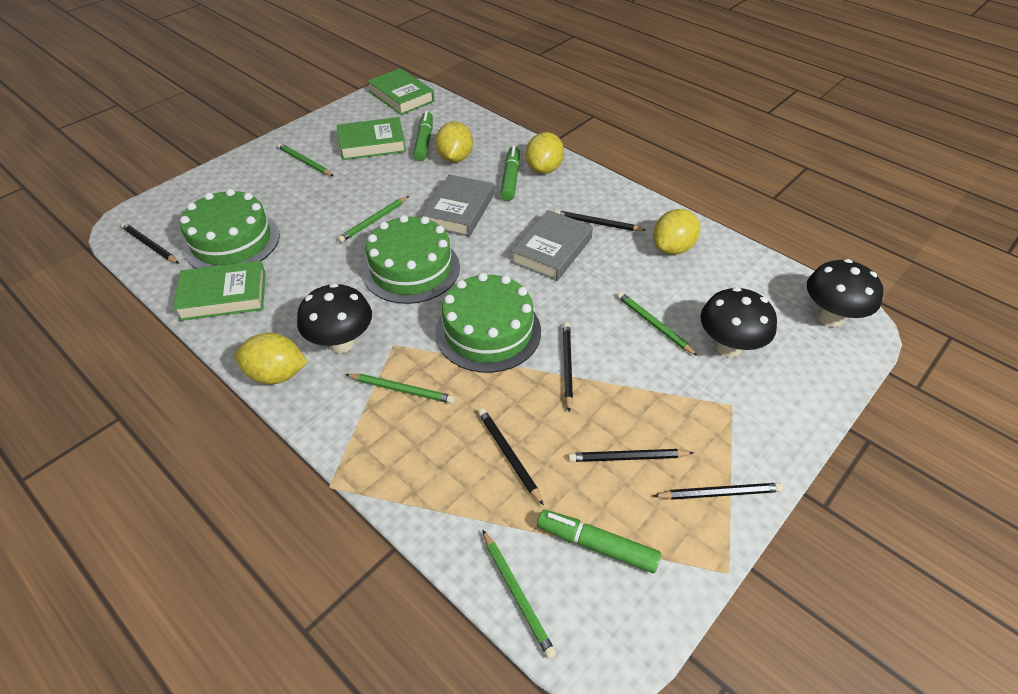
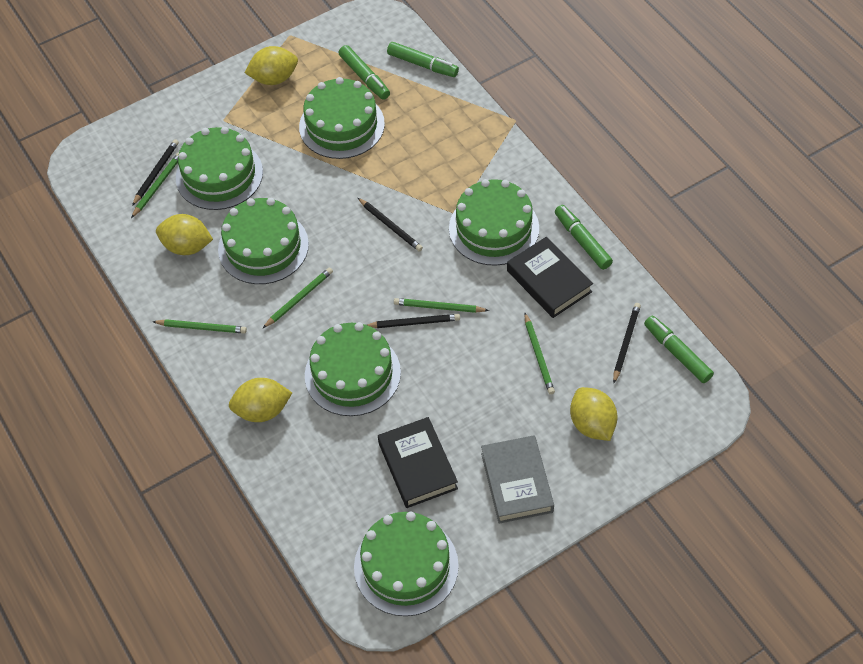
black book: none = 0 -> [378,417,458,508] [507,237,593,318] = 2
black mushroom: [297,283,372,353] [700,287,777,357] [807,259,883,327] = 3 -> none = 0
black pencil: [121,223,179,264] [478,408,544,506] [555,210,646,231] [563,322,573,413] [568,449,694,462] [653,483,783,500] = 6 -> [132,139,179,206] [358,198,423,251] [367,314,460,328] [613,303,641,383] = 4
green book: [173,261,266,321] [337,117,406,160] [367,68,435,115] = 3 -> none = 0
green cake: [180,189,280,268] [362,215,460,304] [435,273,541,373] = 3 -> [176,127,263,210] [218,198,309,284] [299,77,385,159] [305,322,401,416] [354,512,459,616] [449,179,539,266] = 6
green marker: [413,111,433,161] [500,146,520,201] [537,510,661,573] = 3 -> [339,45,390,100] [387,42,459,77] [555,205,613,270] [644,316,714,383] = 4
grey book: [422,174,494,237] [511,210,593,281] = 2 -> [481,435,554,524] = 1

